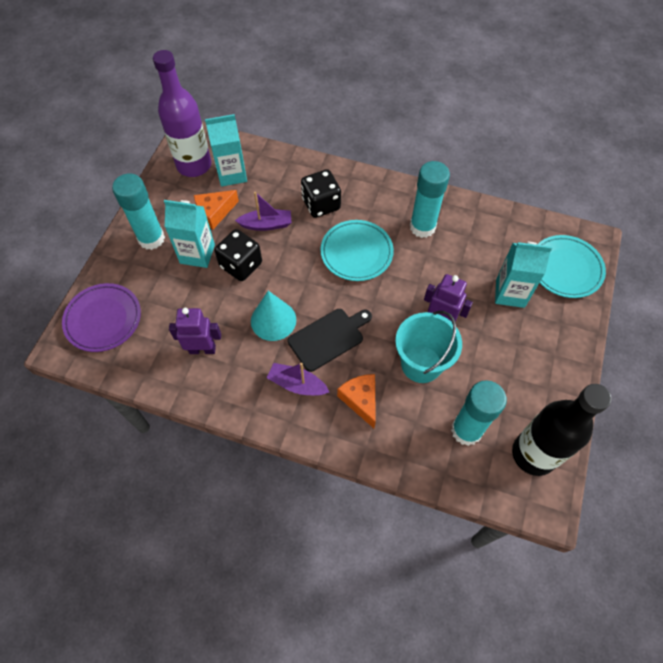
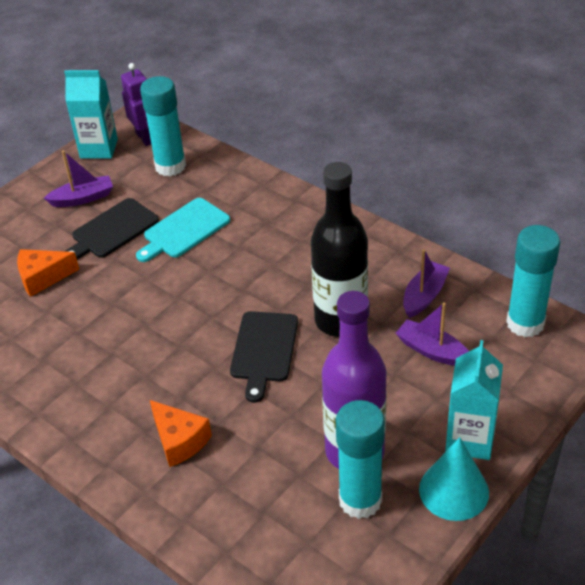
black cutting board: [288,309,372,372] = 1 -> [65,198,159,260] [230,311,298,403] = 2
black dice: [214,229,262,281] [301,169,341,218] = 2 -> none = 0
purple boat: [235,192,292,231] [267,363,329,396] = 2 -> [44,150,113,207] [396,302,469,366] [403,249,450,318] = 3
purple plate: [62,283,141,352] = 1 -> none = 0
purple robot: [169,308,221,354] [424,274,473,322] = 2 -> [121,63,151,146] = 1
turquoise bucket: [395,311,462,383] = 1 -> none = 0
turquoise carton: [164,200,215,268] [205,114,247,187] [495,242,552,308] = 3 -> [64,70,118,159] [445,340,503,460] = 2
turquoise cutting board: none = 0 -> [136,198,230,262] = 1
turquoise plate: [321,220,394,281] [537,235,606,298] = 2 -> none = 0

